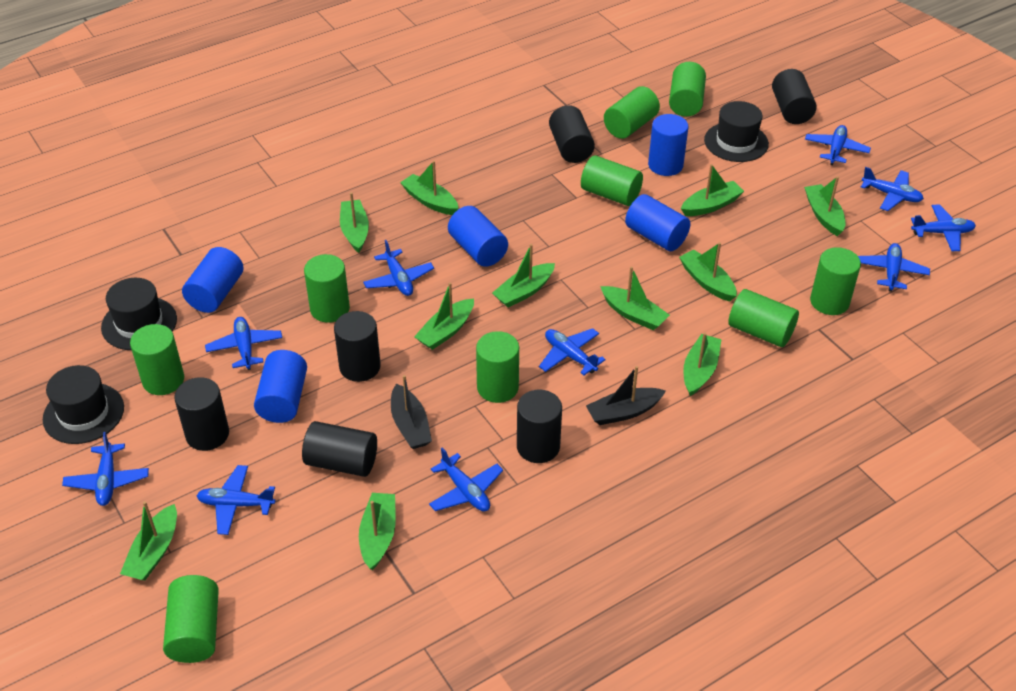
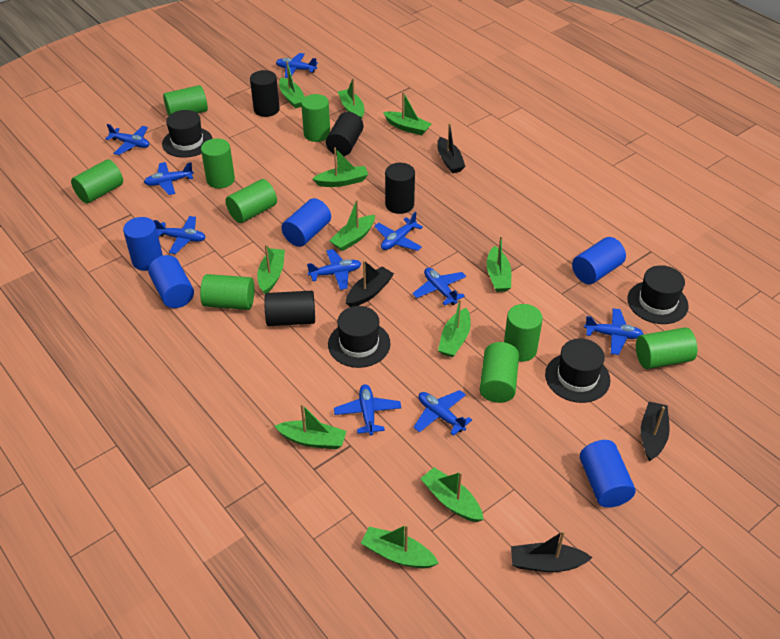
black boat: [391,375,432,449] [586,366,666,425] = 2 -> [346,260,394,307] [437,123,466,173] [511,530,593,572] [641,402,670,461] = 4
black cylinder: [174,377,229,451] [302,421,377,477] [334,311,381,382] [517,390,562,463] [549,105,595,163] [772,69,817,124] = 6 -> [250,70,280,117] [264,291,315,326] [326,112,363,156] [385,163,415,214] = 4
black hat: [43,365,124,444] [101,278,177,350] [704,101,769,162] = 3 -> [162,110,213,158] [328,306,391,368] [545,338,611,403] [627,265,689,324] = 4

